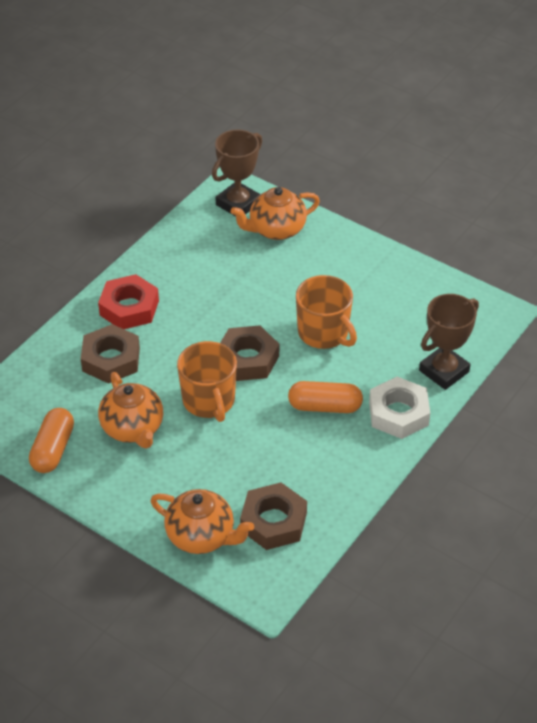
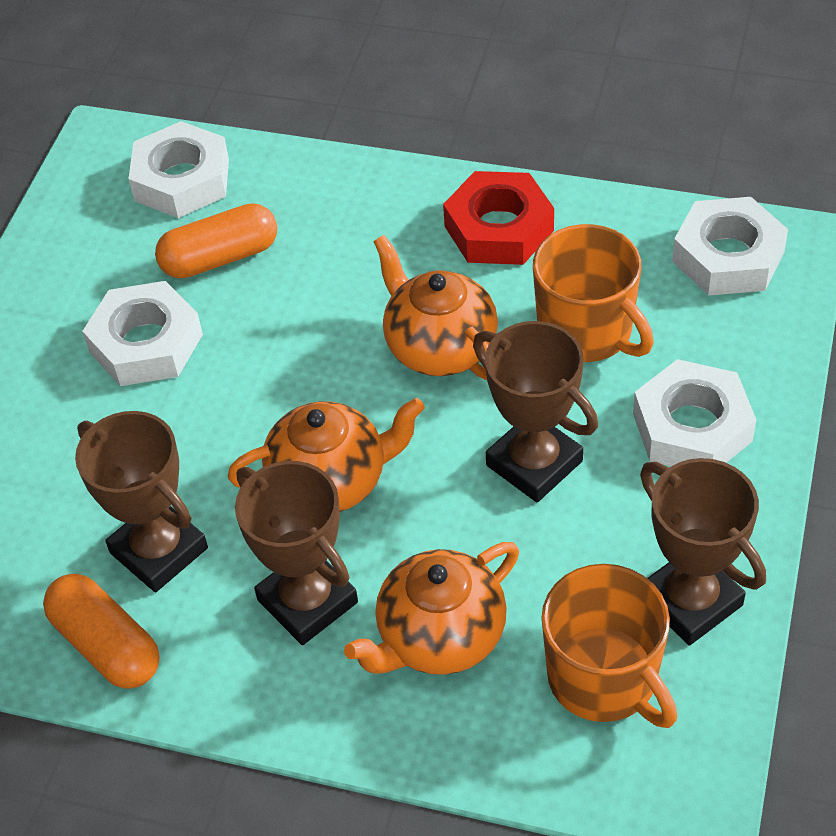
brown nut: [81,324,140,384] [220,325,279,381] [240,482,307,550] = 3 -> none = 0
brown trophy: [212,130,262,216] [419,294,479,390] = 2 -> [75,411,208,592] [235,461,358,645] [473,321,598,502] [640,458,766,645] = 4
white nut: [369,377,430,439] = 1 -> [82,281,203,386] [129,121,229,218] [633,359,756,466] [672,197,788,295] = 4

